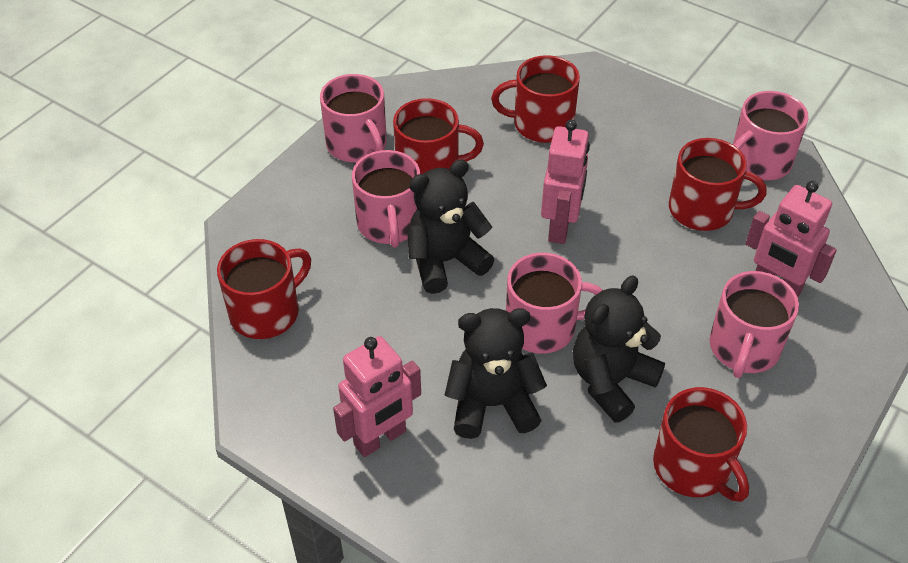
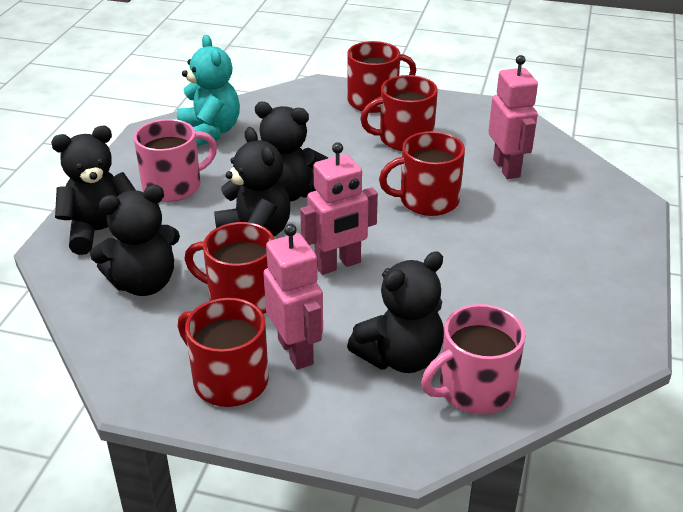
black teddy bear: [407,160,494,294] [445,308,547,439] [573,275,665,423] = 3 -> [51,126,136,255] [90,185,180,296] [214,127,290,236] [255,102,328,202] [347,252,444,373] = 5
pink mug: [320,74,387,162] [352,150,420,248] [506,253,602,354] [709,271,799,378] [733,91,809,181] = 5 -> [134,119,217,202] [421,304,525,414] = 2
turquoise teddy bear: none = 0 -> [177,35,240,147] = 1

